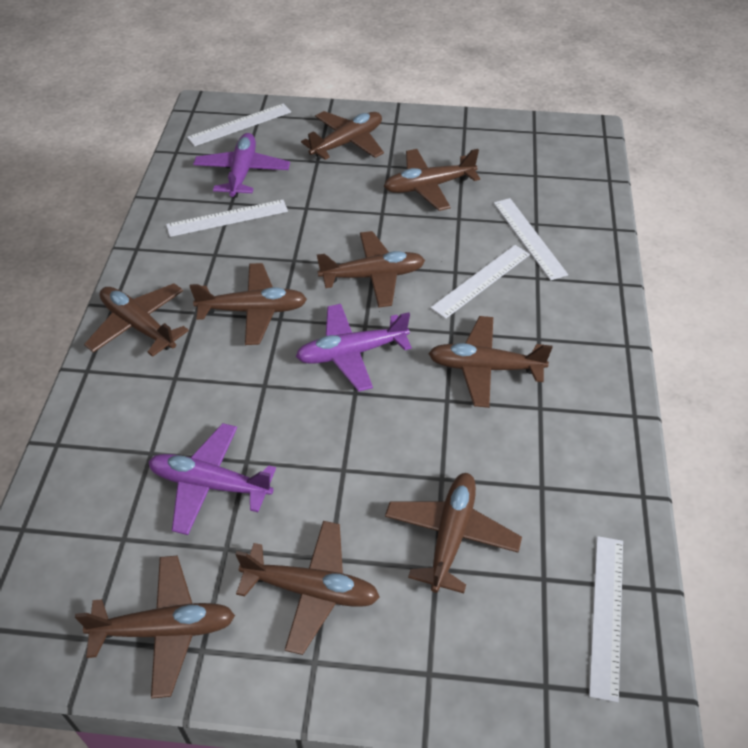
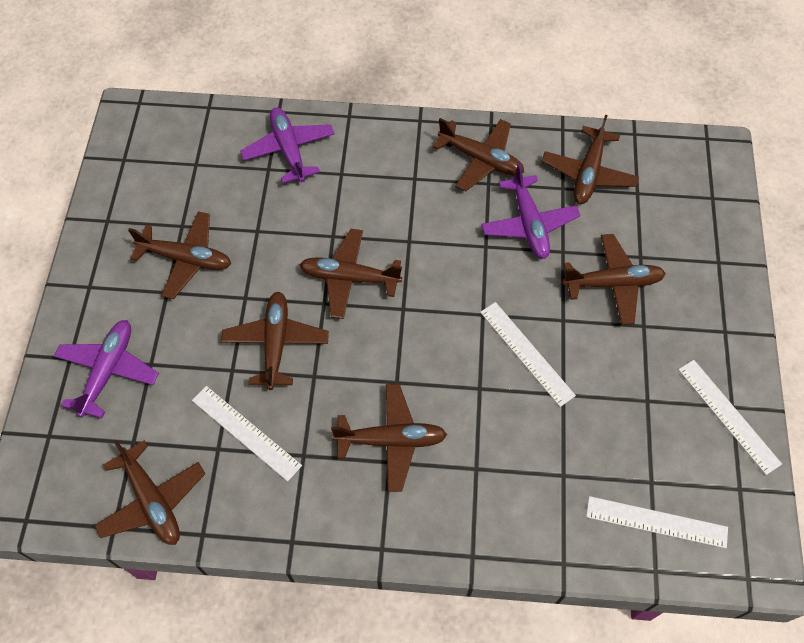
brown plane: [75,555,235,699] [84,283,189,357] [190,263,307,345] [236,521,380,655] [301,111,384,160] [317,231,425,308] [384,149,480,211] [385,473,522,593] [428,316,552,408] = 9 -> [94,440,206,545] [128,211,231,299] [221,292,329,390] [300,229,402,319] [331,384,447,492] [433,118,524,191] [542,114,639,204] [562,234,666,325] = 8
white ruler: [166,200,288,237] [187,104,291,146] [430,245,530,319] [494,198,568,280] [589,536,623,703] = 5 -> [192,386,302,481] [480,302,576,407] [586,496,728,548] [678,360,782,475] = 4

